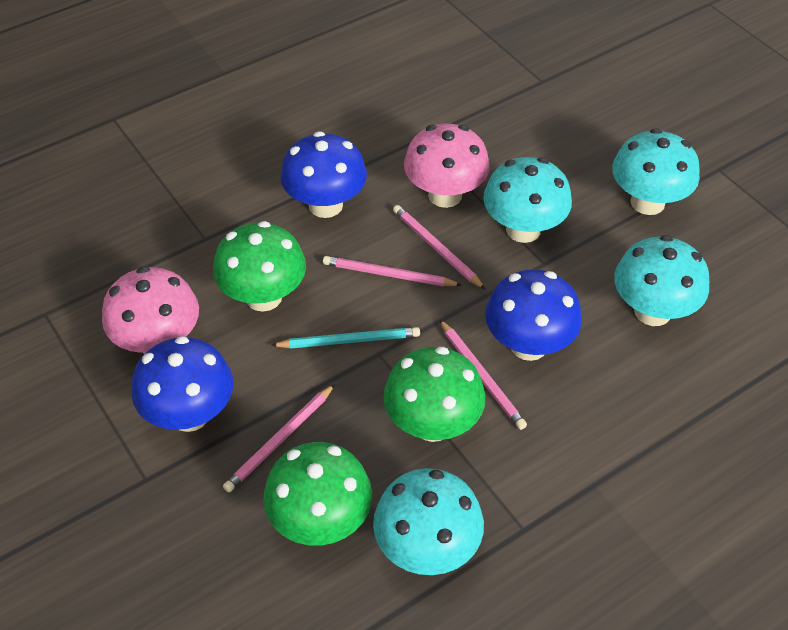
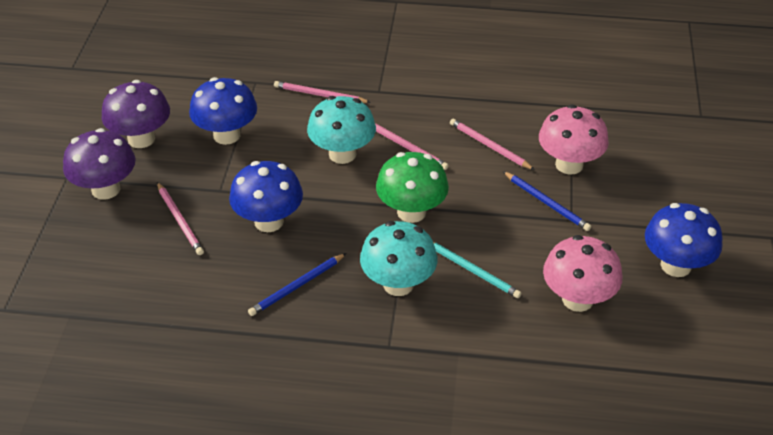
blue pencil: none = 0 -> [248,253,346,316] [503,171,591,231] = 2
green mushroom: [213,221,306,312] [263,442,372,546] [383,347,485,442] = 3 -> [376,152,449,223] = 1
purple mushroom: none = 0 -> [63,128,135,200] [102,80,170,148] = 2
turquoise mushroom: [373,468,484,575] [483,157,572,243] [612,129,700,215] [614,235,709,326] = 4 -> [307,96,376,164] [360,221,437,296] = 2

